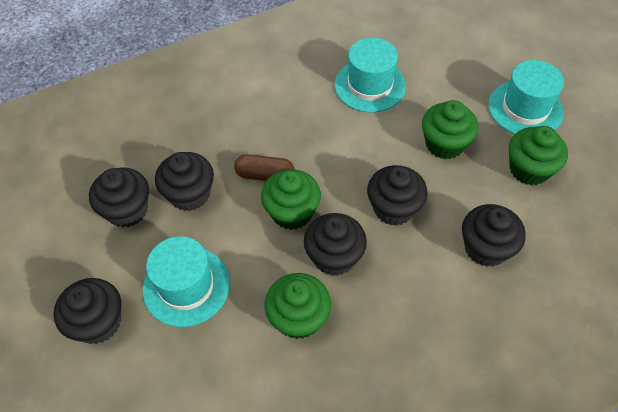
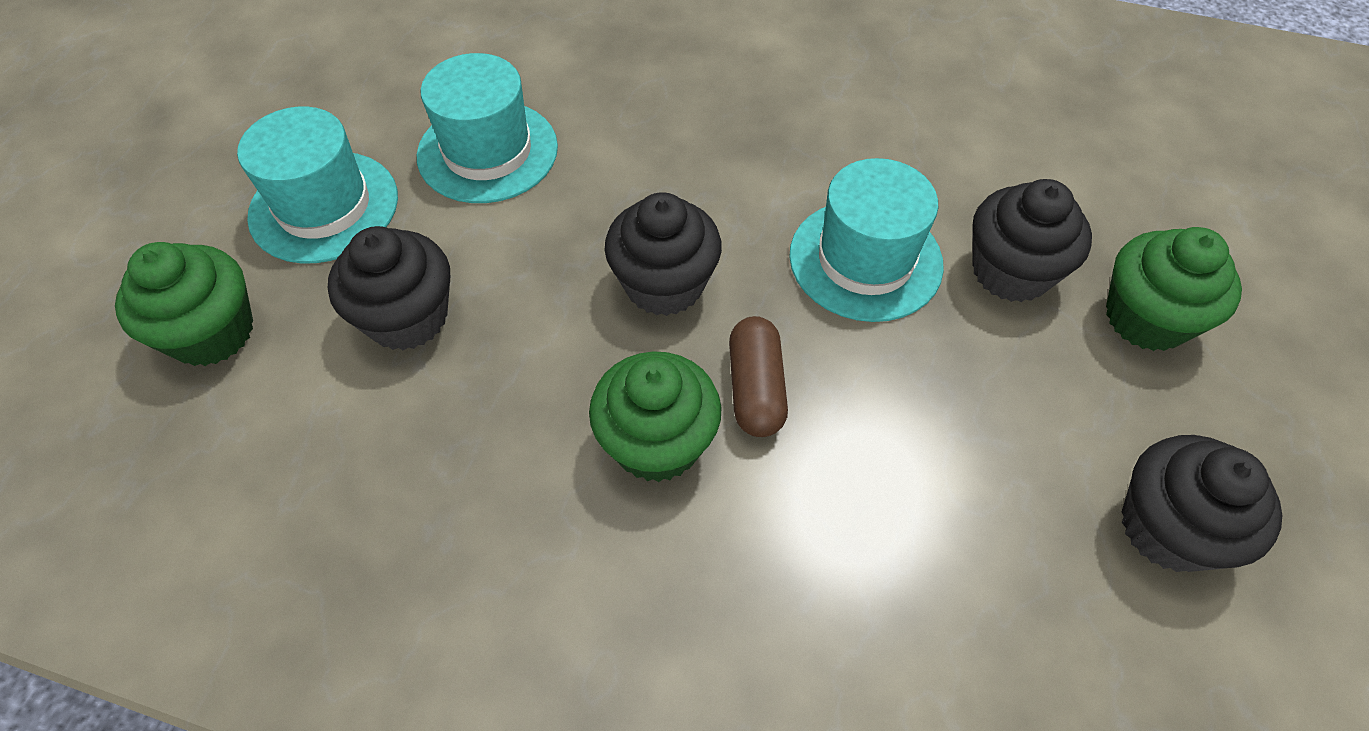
black cupcake: [53,278,122,344] [89,168,149,227] [155,152,214,211] [304,213,367,276] [367,165,428,226] [462,204,526,267] = 6 -> [328,226,450,350] [605,192,722,316] [972,179,1092,302] [1122,435,1282,572] = 4
green cupcake: [261,170,321,230] [264,273,331,339] [422,100,478,159] [509,126,568,186] = 4 -> [115,242,253,366] [589,351,722,482] [1106,227,1242,351] = 3

